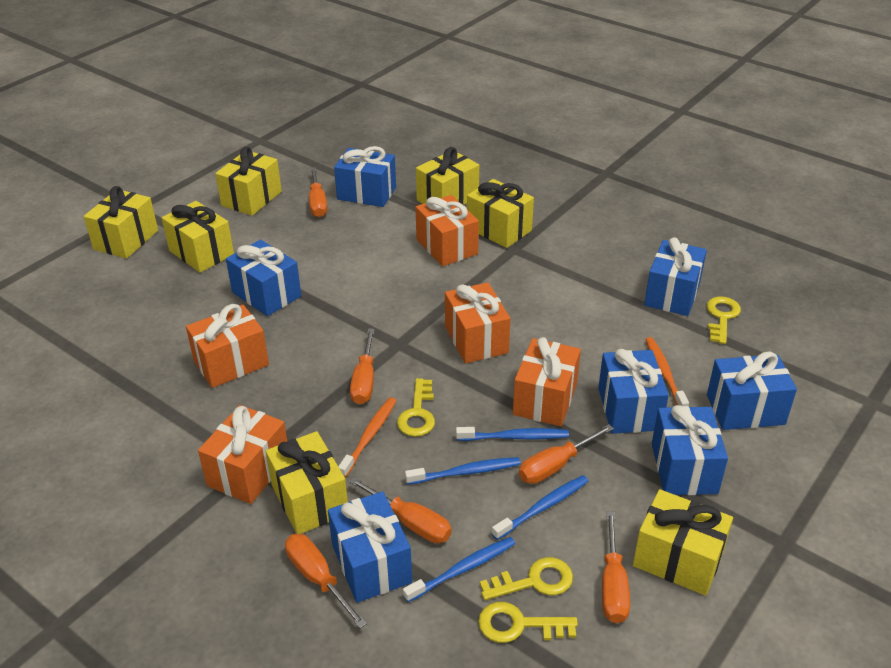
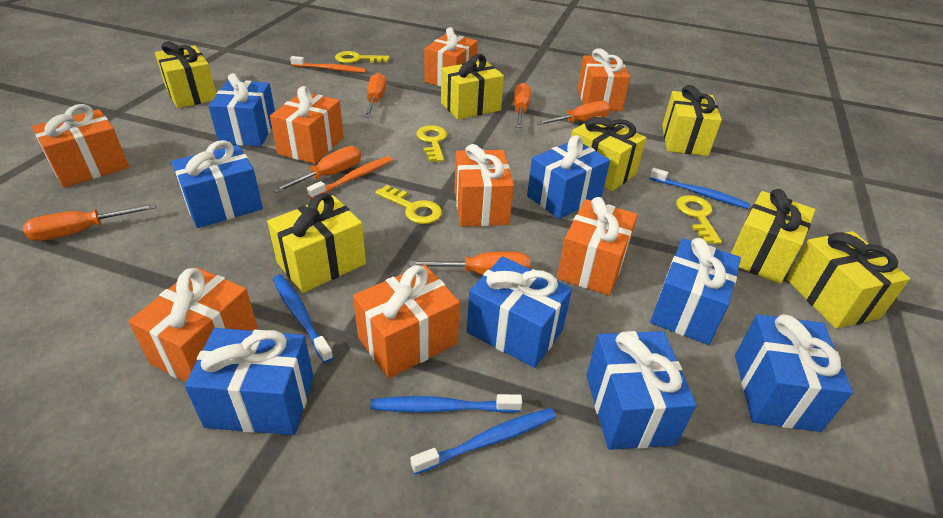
blue gift: [226,239,301,316] [328,491,412,603] [334,146,396,207] [598,349,669,434] [644,237,707,316] [652,405,728,495] [707,352,797,430] = 7 -> [171,140,263,228] [185,328,314,435] [208,73,275,146] [467,256,572,368] [527,135,610,219] [586,331,697,450] [650,238,741,345] [735,314,853,432] = 8
orange gift: [186,304,269,388] [198,405,287,504] [415,195,479,266] [445,282,510,363] [513,337,581,426] = 5 -> [32,104,129,188] [128,267,258,382] [270,86,344,164] [353,265,460,379] [424,27,478,87] [455,144,514,227] [557,197,638,296] [577,48,630,111] = 8

